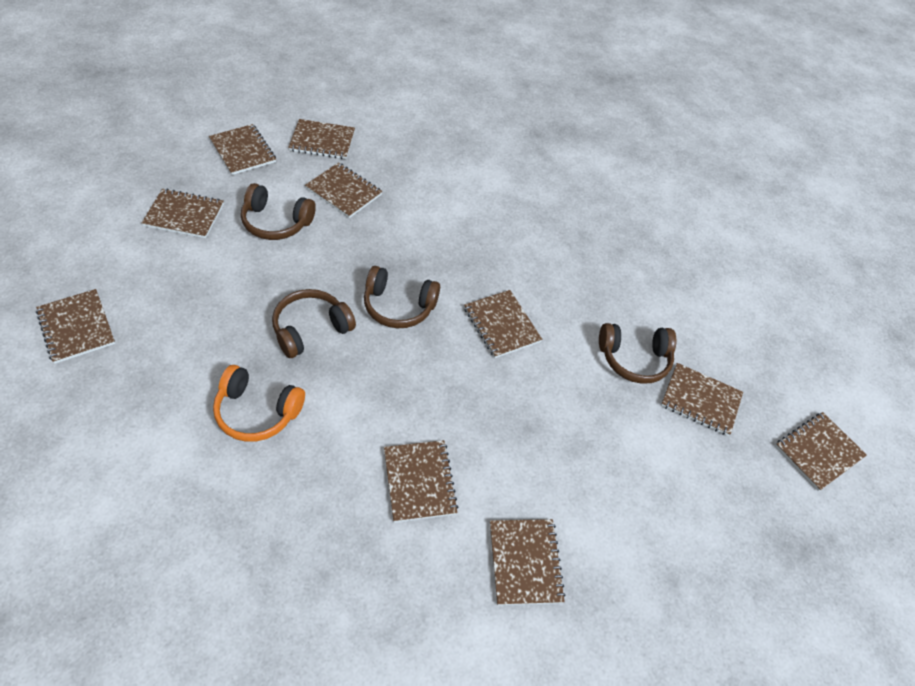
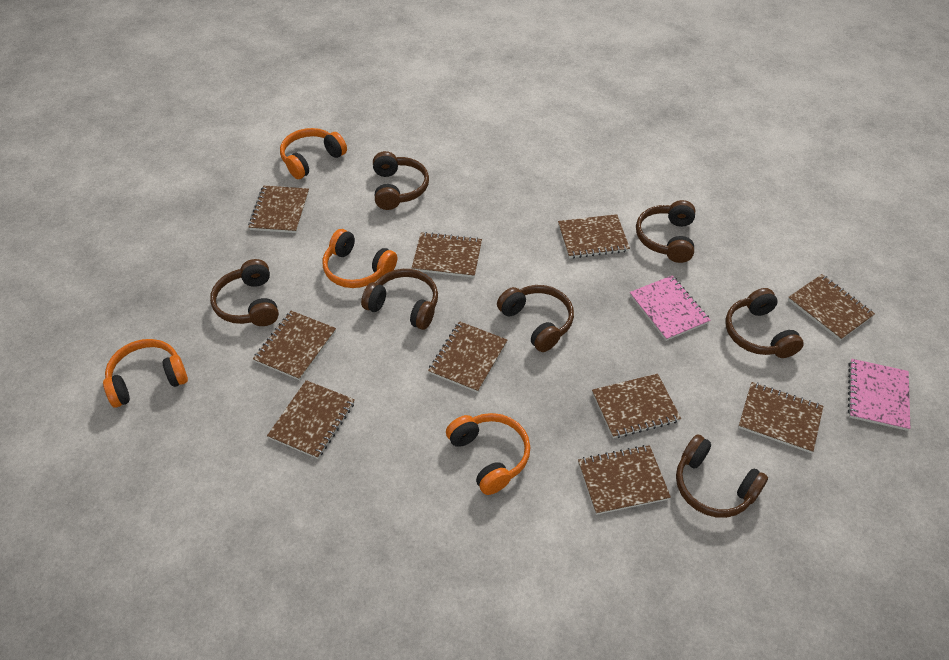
brown headphones: [241,183,316,240] [272,289,356,358] [364,266,440,328] [599,323,676,384] = 4 -> [210,259,279,326] [361,269,438,330] [373,151,429,210] [497,285,574,352] [636,200,695,263] [676,434,768,518] [725,288,804,358] = 7
orange headphones: [213,365,305,442] = 1 -> [103,339,188,408] [280,128,347,179] [323,229,397,288] [446,413,530,495] = 4
pink notebook: none = 0 -> [630,275,711,341] [848,359,911,431] = 2

